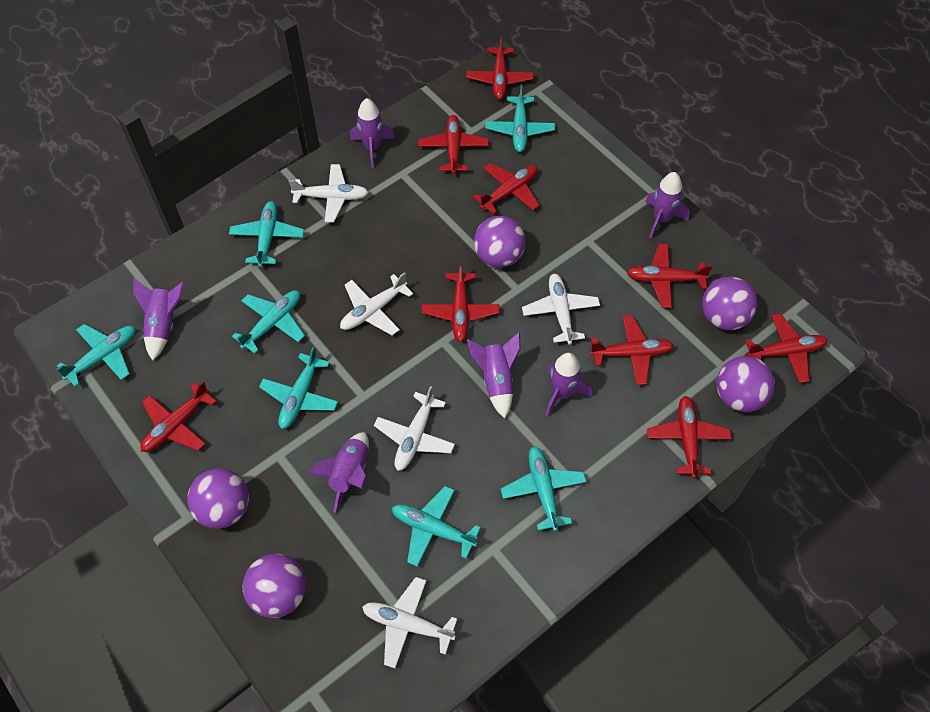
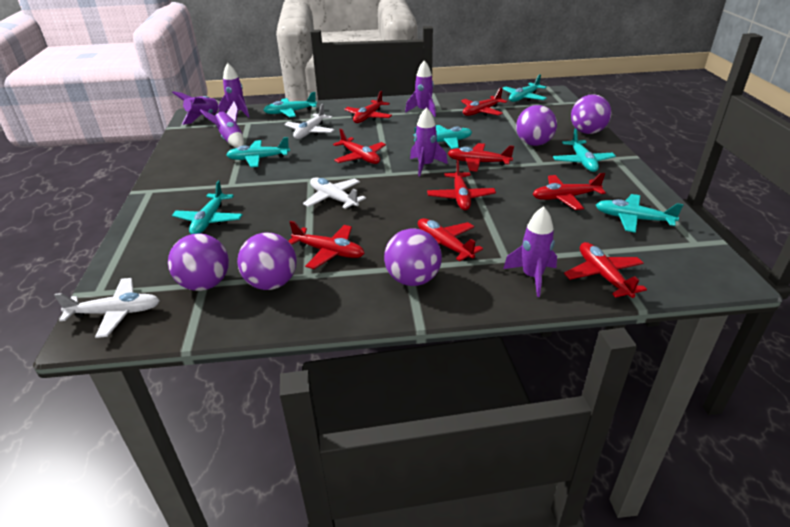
white plane: [289,164,369,222] [340,272,413,335] [362,577,457,668] [374,386,455,471] [522,274,600,344] = 5 -> [54,278,160,338] [284,104,335,139] [303,177,366,209] = 3

